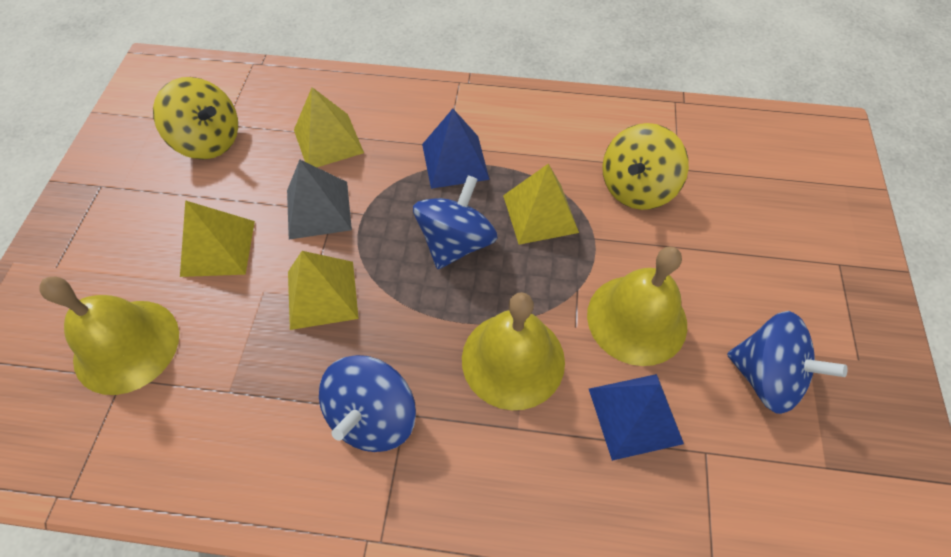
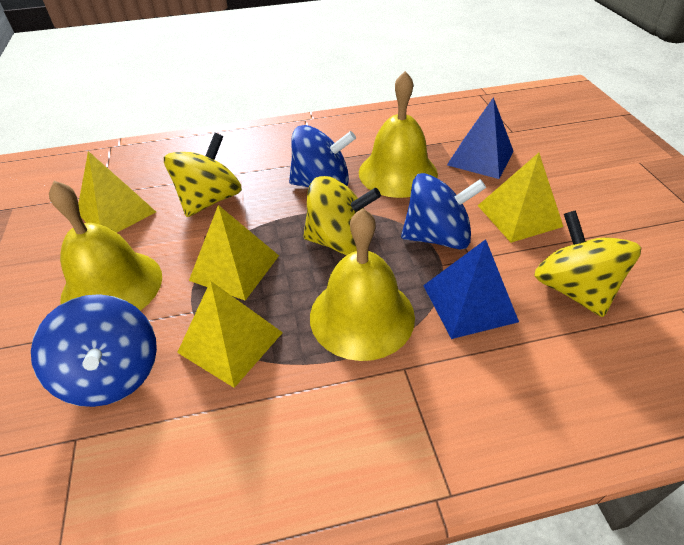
grey pyramid: [287,159,352,240] = 1 -> none = 0
yellow spinning top: [153,77,238,159] [602,123,689,210] = 2 -> [164,133,242,217] [303,176,381,255] [534,210,641,317] = 3

